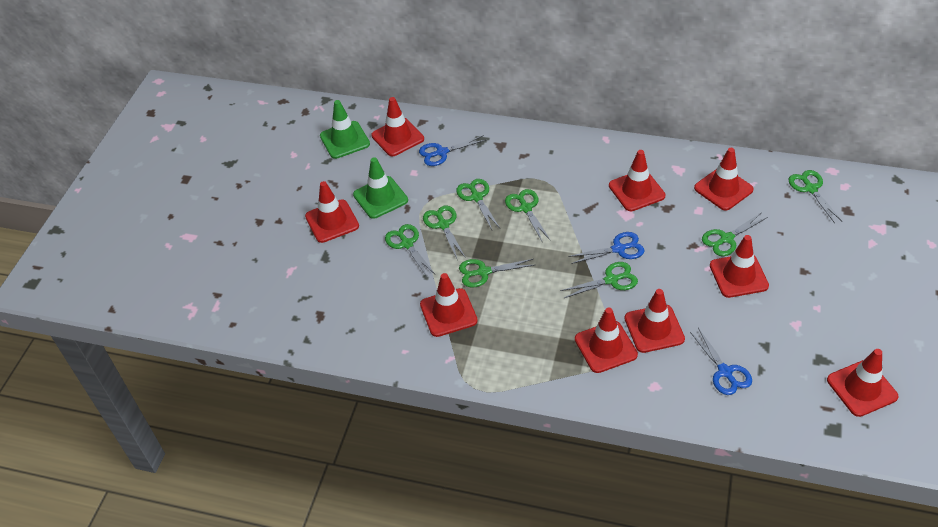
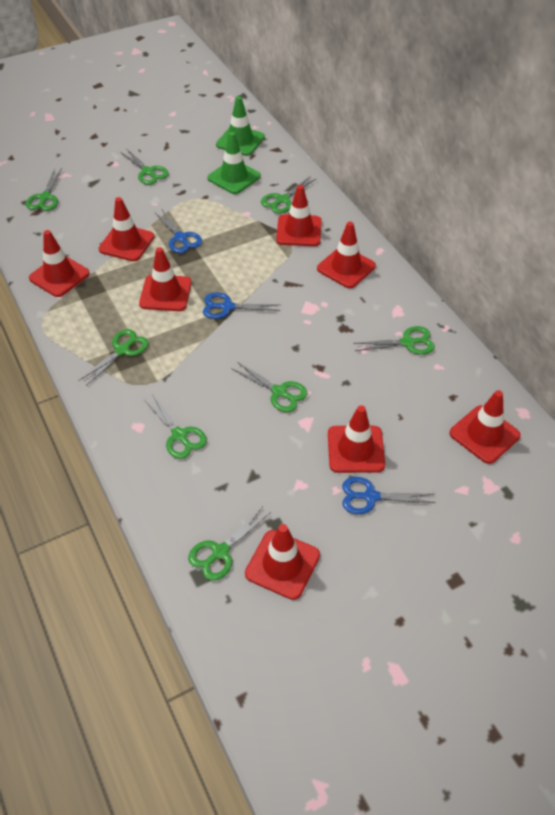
red traffic cone: [305,181,359,243] [371,97,424,156] [420,273,478,337] [575,307,638,373] [609,150,665,211] [625,289,685,353] [694,148,754,211] [710,235,769,298] [827,349,898,417] = 9 -> [29,230,90,297] [99,197,154,261] [139,247,192,311] [245,524,320,600] [276,185,322,246] [317,222,376,288] [328,405,385,473] [450,390,521,464] = 8

